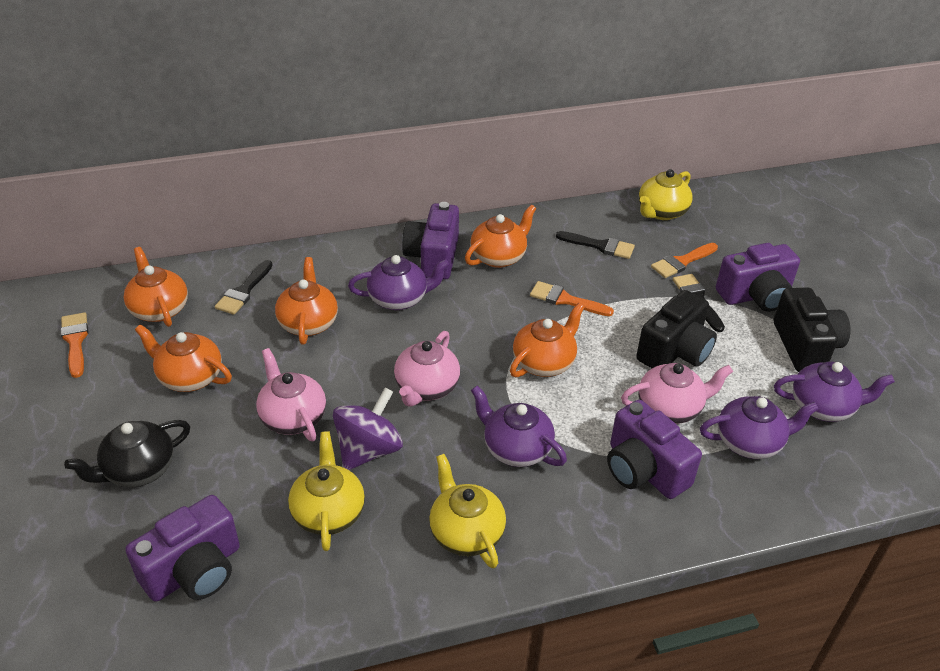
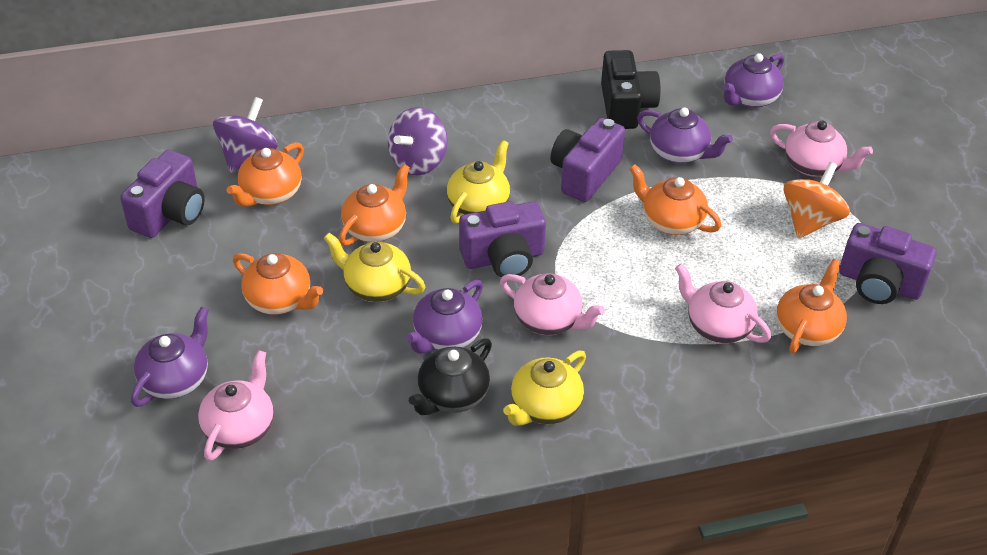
black brush: [215,260,273,315] [556,231,635,259] [673,274,725,332] = 3 -> none = 0
black camera: [636,290,717,368] [774,287,850,372] = 2 -> [601,50,661,129] = 1
orange brush: [61,312,88,378] [530,281,614,316] [651,243,718,278] = 3 -> none = 0
orange spinning top: none = 0 -> [783,162,850,239] = 1
pink teapot: [256,348,326,441] [394,331,460,407] [621,363,733,424] = 3 -> [198,350,274,461] [500,273,605,335] [675,263,771,343] [770,121,873,177] = 4
purple spinning top: [333,387,403,470] = 1 -> [213,97,278,173] [388,107,448,175] = 2

